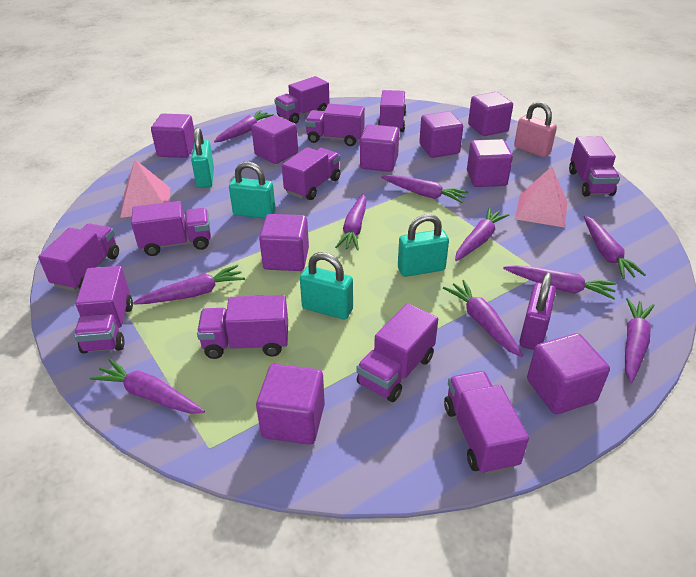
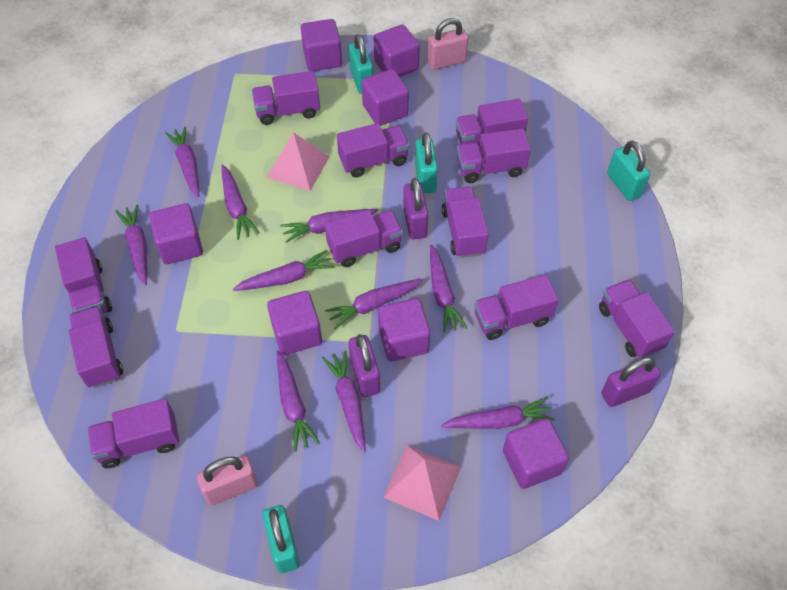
pink padlock: [514,102,557,158] = 1 -> [197,455,258,506] [427,18,468,70] = 2
purple cube: [151,114,194,158] [251,115,298,164] [256,364,325,445] [259,214,309,271] [360,124,399,172] [419,111,463,158] [467,139,513,187] [468,92,513,136] [527,333,610,414] = 9 -> [149,203,203,264] [267,291,322,355] [301,19,342,71] [362,69,409,126] [374,24,420,77] [378,298,431,361] [503,418,569,489] = 7
purple padlock: [519,272,556,350] = 1 -> [349,334,380,397] [403,178,428,239] [601,357,661,407] = 3

